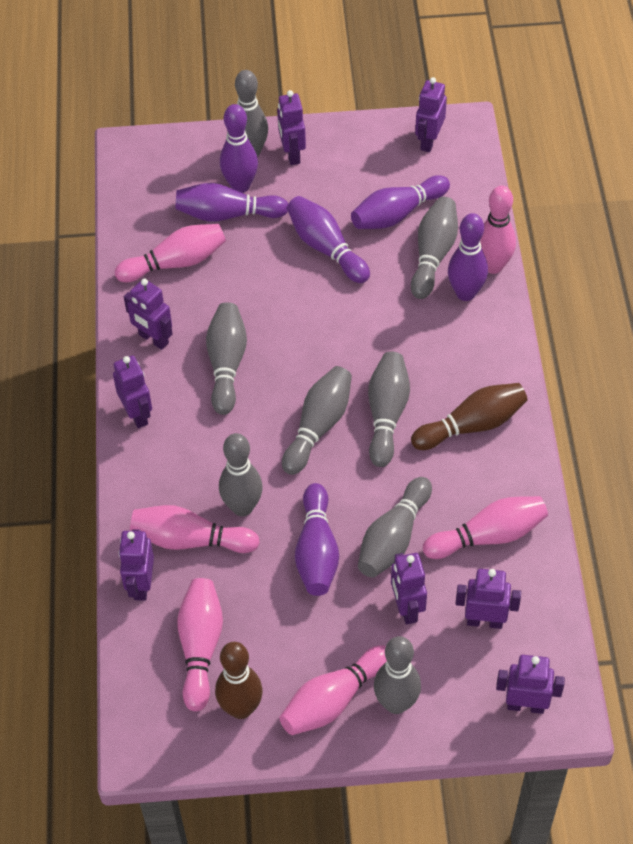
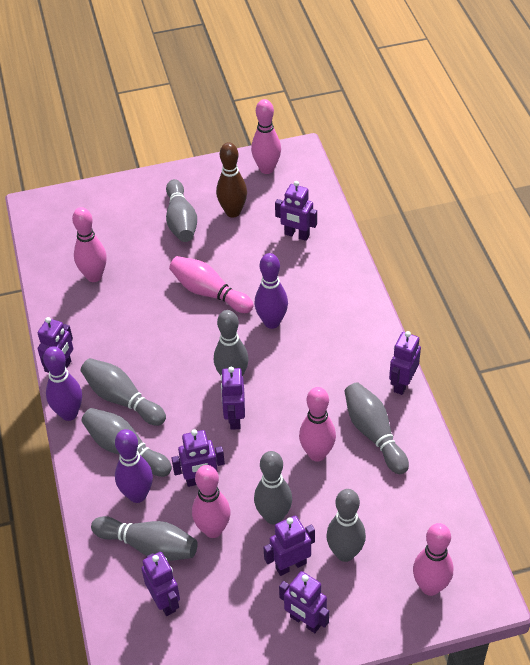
brown bowling pin: [215,642,263,719] [411,383,528,450] = 2 -> [216,142,247,218] = 1
purple bowling pin: [175,183,288,222] [220,104,258,193] [287,196,370,283] [295,483,339,596] [351,175,450,229] [448,213,488,301] = 6 -> [43,346,82,421] [115,429,153,503] [255,253,288,329] = 3

